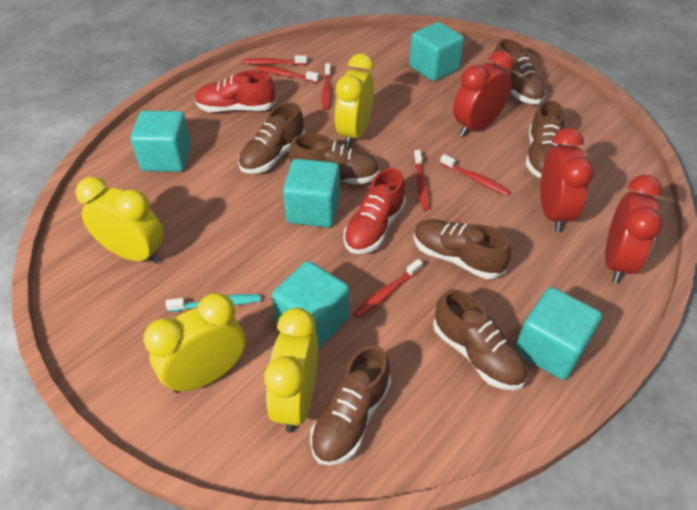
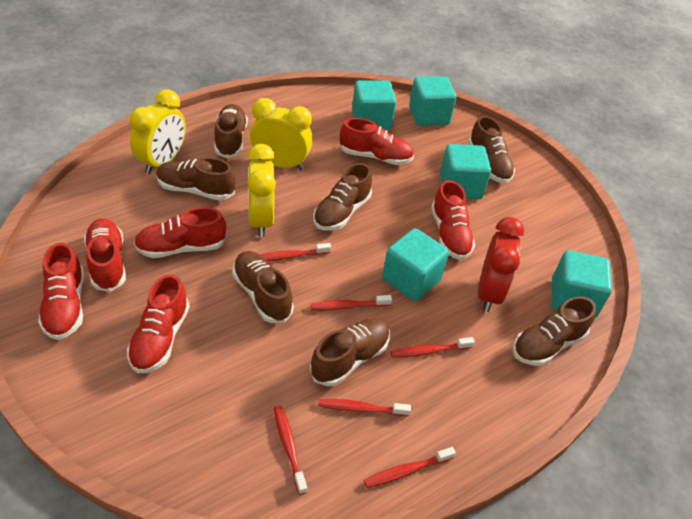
red clock: [453,50,514,137] [540,128,594,232] [605,175,662,283] = 3 -> [478,217,524,312] = 1
red shoe: [195,70,276,112] [343,168,406,254] = 2 -> [38,243,84,340] [84,218,126,292] [127,274,190,373] [134,207,226,258] [339,118,414,165] [431,180,475,260] = 6
turquoise toothbrush: [166,294,261,312] = 1 -> none = 0
yellow clock: [75,176,164,264] [143,293,246,393] [264,308,318,433] [335,54,374,148] = 4 -> [130,89,186,174] [247,144,276,237] [250,98,313,170] = 3

